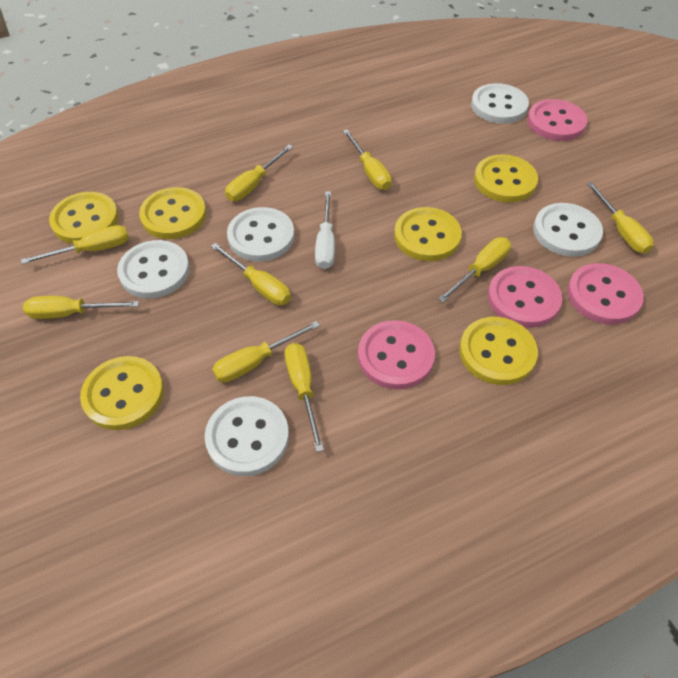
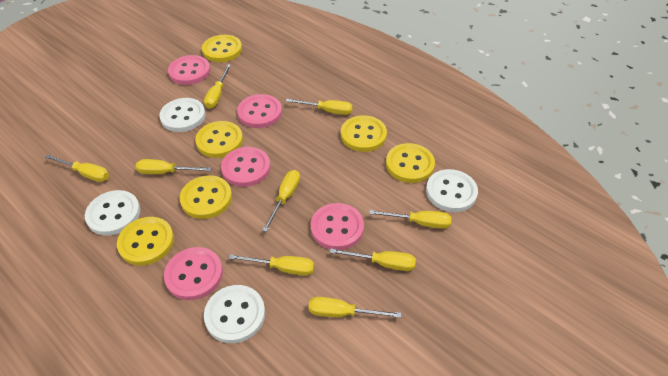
pink button: [358,320,435,389] [488,266,562,328] [527,99,587,141] [567,263,644,325] = 4 -> [164,247,223,300] [168,55,210,85] [221,147,270,187] [237,94,282,128] [311,203,364,250] = 5
white button: [117,240,190,298] [205,396,289,476] [227,207,294,261] [471,83,529,124] [533,203,603,257] = 5 -> [85,190,140,236] [159,98,206,132] [204,285,265,343] [426,169,478,212] = 4
white screwdriver: [315,191,335,269] = 1 -> none = 0

